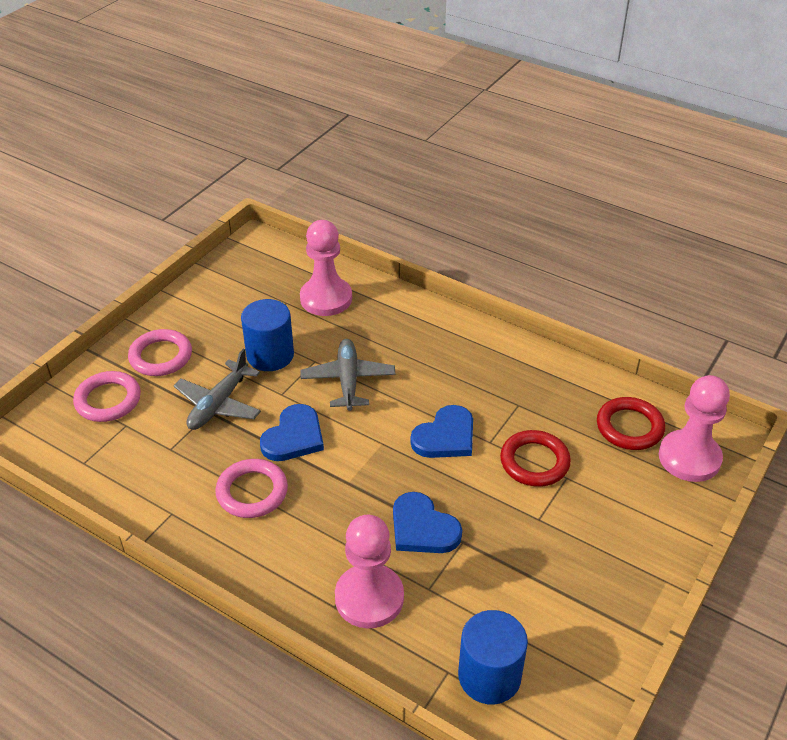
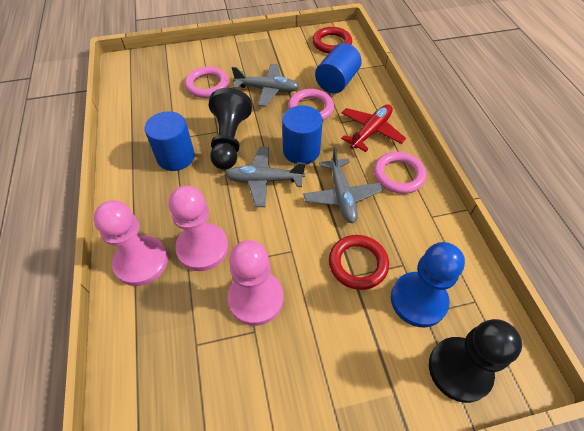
black pawn: none = 0 -> [209,88,252,170] [429,319,522,403] = 2
blue cylinder: [241,299,294,371] [458,610,528,704] = 2 -> [145,111,195,171] [282,105,323,164] [315,43,362,94] = 3
blue heart: [260,404,324,461] [393,492,462,553] [410,405,473,458] = 3 -> none = 0
blue pawn: none = 0 -> [391,242,465,327] = 1
grey plane: [174,349,261,430] [301,339,396,411] = 2 -> [225,147,306,207] [232,64,299,107] [303,147,383,223] = 3
red plane: none = 0 -> [341,104,406,152] = 1

